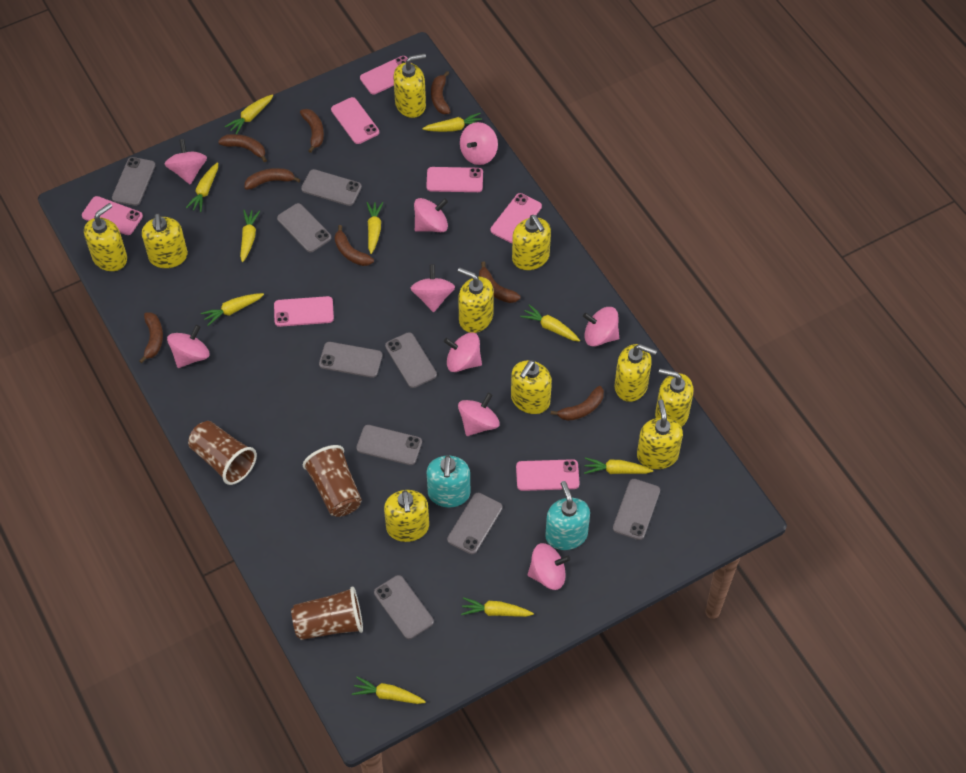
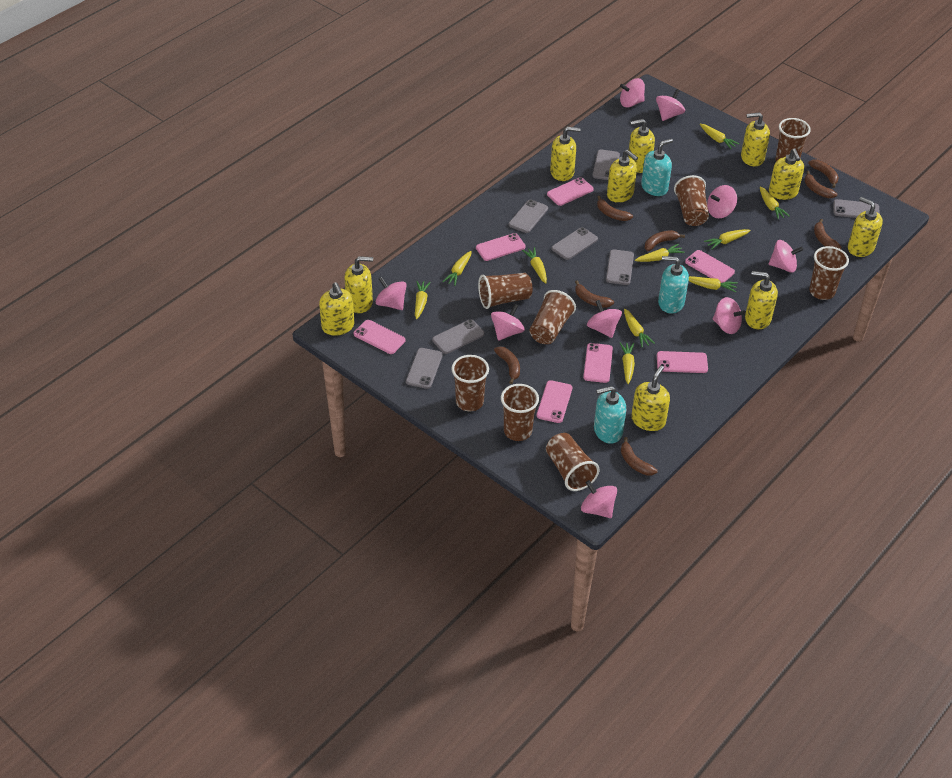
brown cup: [188,421,257,485] [291,587,363,640] [303,445,362,517] = 3 -> [452,355,489,411] [478,273,533,309] [501,384,539,441] [529,290,576,344] [546,433,599,491] [674,175,709,226] [775,118,811,161] [809,246,849,300] = 8
grey phone: [112,157,156,206] [277,203,331,252] [301,169,362,206] [319,342,382,378] [356,425,422,465] [374,575,434,639] [385,332,437,388] [447,493,503,554] [613,479,660,540] = 9 -> [406,348,443,389] [432,320,484,354] [509,199,548,233] [552,227,598,260] [592,150,620,180] [606,250,634,285] [833,199,880,218] = 7
turquoise soap dispenser: [427,455,470,508] [545,481,590,550] = 2 -> [594,386,626,444] [641,138,673,196] [658,256,689,314] = 3

